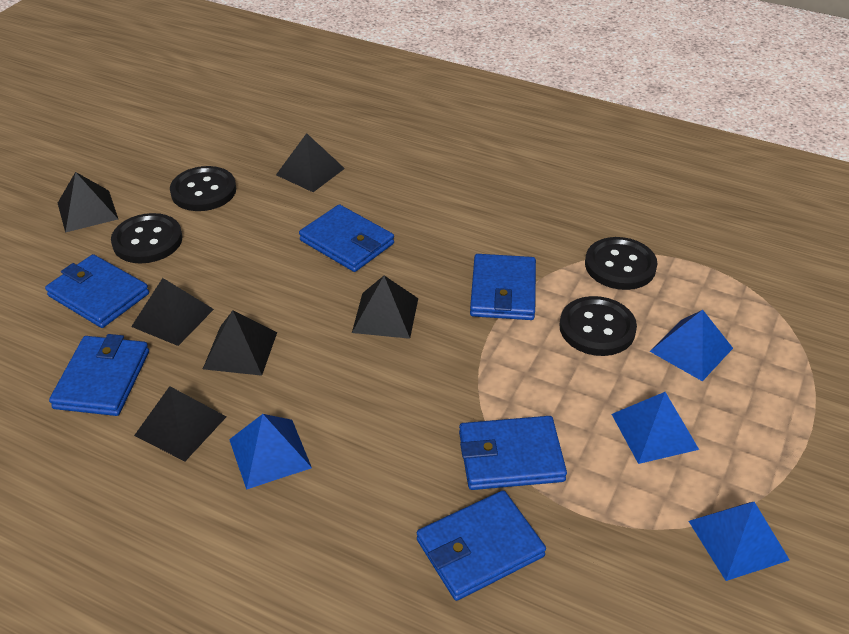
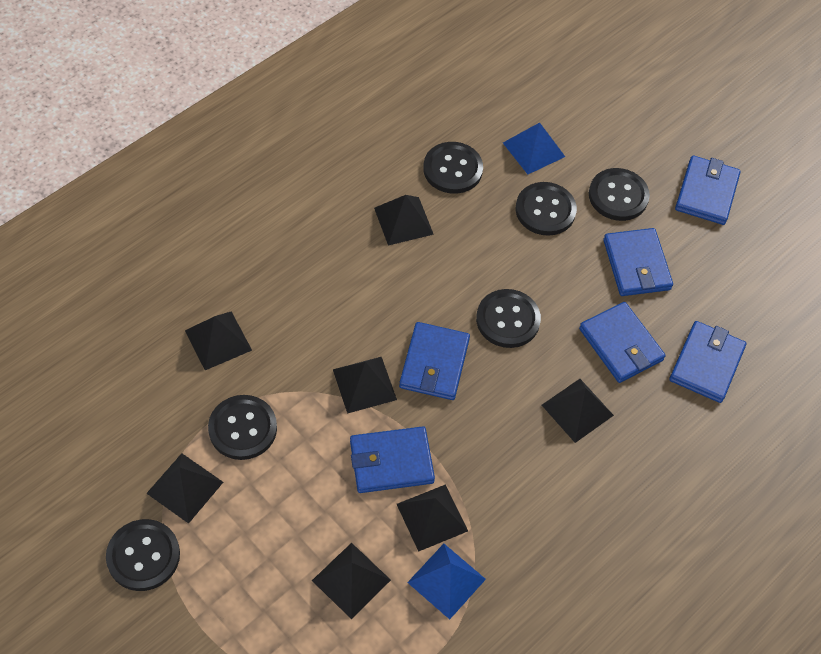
black button: [111,213,183,264] [170,166,236,211] [560,296,637,356] [585,237,657,290] = 4 -> [106,519,180,591] [208,395,277,460] [423,142,483,194] [476,289,541,348] [516,182,577,236] [589,168,650,221] = 6
black pyramid: [58,172,118,233] [131,278,214,346] [134,386,227,461] [203,311,277,376] [276,133,345,192] [352,276,418,339] = 6 -> [146,453,223,524] [185,311,252,370] [312,543,391,619] [333,357,397,414] [374,195,434,246] [397,484,468,552] [542,379,614,443] = 7
blue pyramid: [229,414,312,490] [612,392,699,464] [650,310,733,381] [689,502,790,581] = 4 -> [407,544,486,619] [503,123,565,174] = 2

